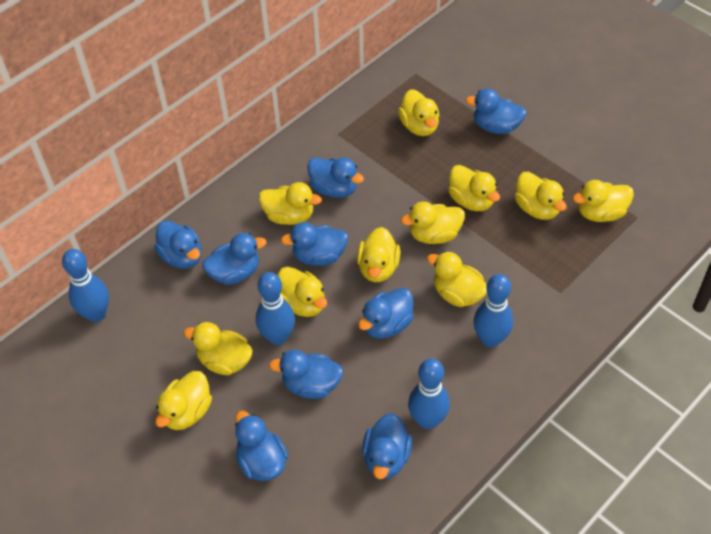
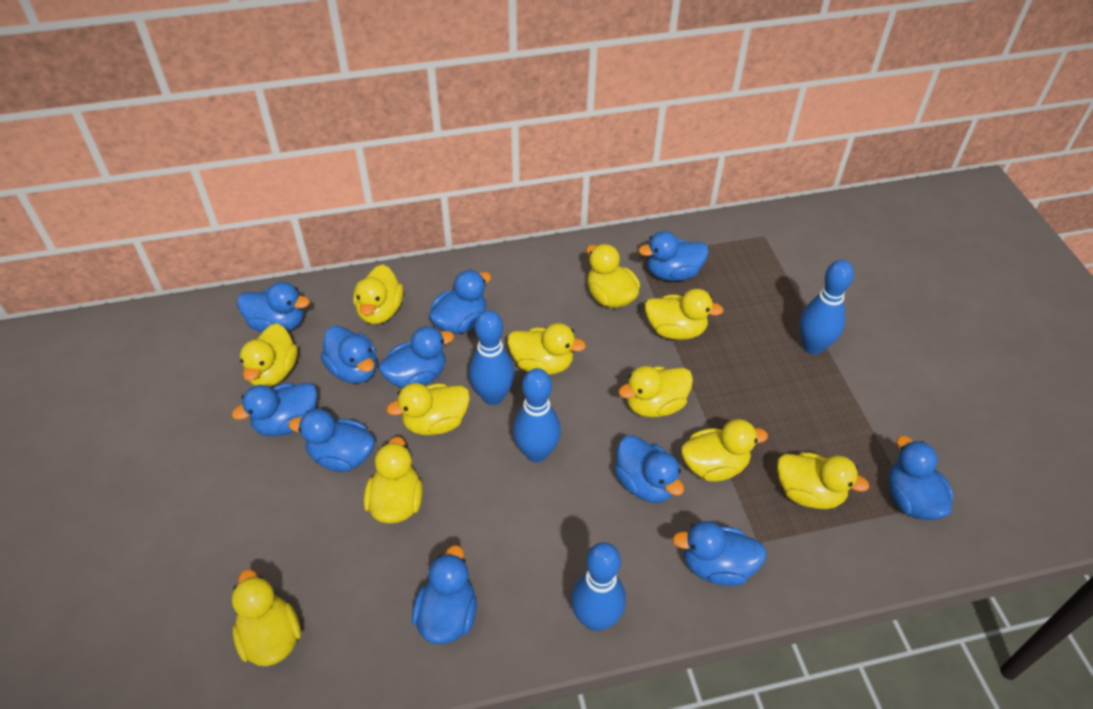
blue duck: [154,220,201,269] [202,233,266,285] [235,411,289,481] [269,350,343,399] [281,222,348,266] [307,157,364,198] [358,288,414,339] [362,413,412,479] [465,89,527,134] = 9 -> [232,383,317,436] [237,282,310,332] [289,409,375,472] [320,325,377,383] [379,326,454,388] [412,545,477,644] [429,270,491,334] [614,435,684,503] [638,231,708,281] [672,521,767,586] [888,436,954,520] = 11

